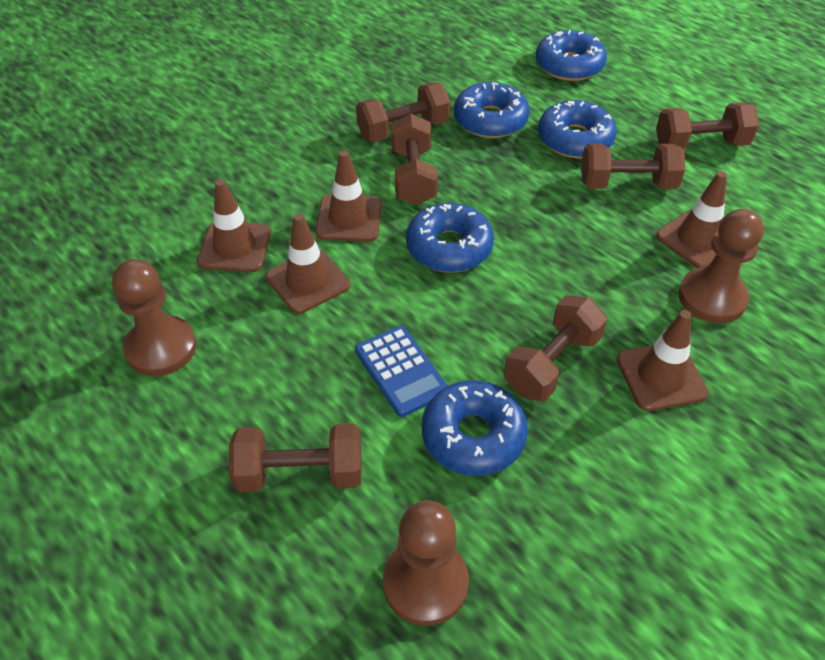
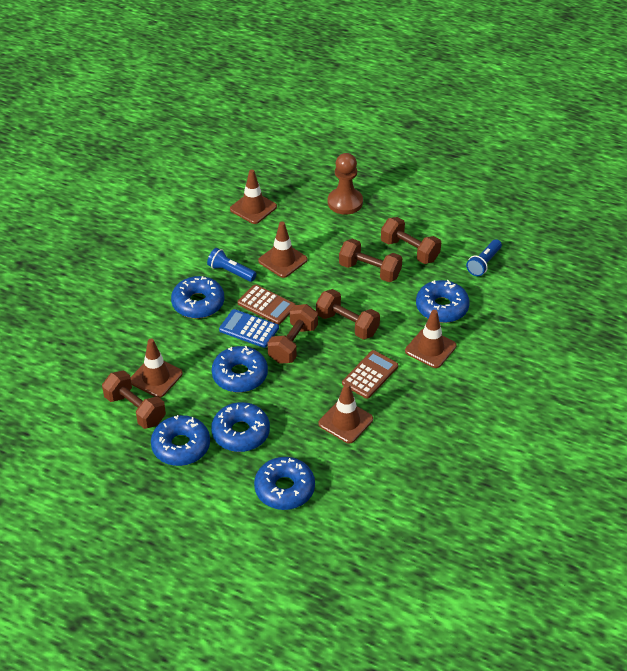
blue donut: [406,203,494,273] [422,380,528,476] [454,82,530,138] [535,30,607,81] [538,100,617,158] = 5 -> [151,415,210,466] [171,276,224,319] [211,402,270,452] [212,346,268,393] [254,457,315,510] [416,280,470,323] = 6
blue flashlight: none = 0 -> [207,248,256,282] [466,239,502,276] = 2
brown calculator: none = 0 -> [238,284,296,325] [342,350,398,399] = 2
brown dumbbell: [229,424,362,492] [356,82,450,143] [391,113,438,205] [504,295,607,401] [581,143,685,189] [656,102,759,150] = 6 -> [102,370,166,429] [267,304,318,364] [316,289,380,340] [339,239,402,282] [381,217,441,264] = 5
brown pawn: [112,259,196,376] [383,500,469,626] [679,209,764,323] = 3 -> [328,153,363,215] = 1

